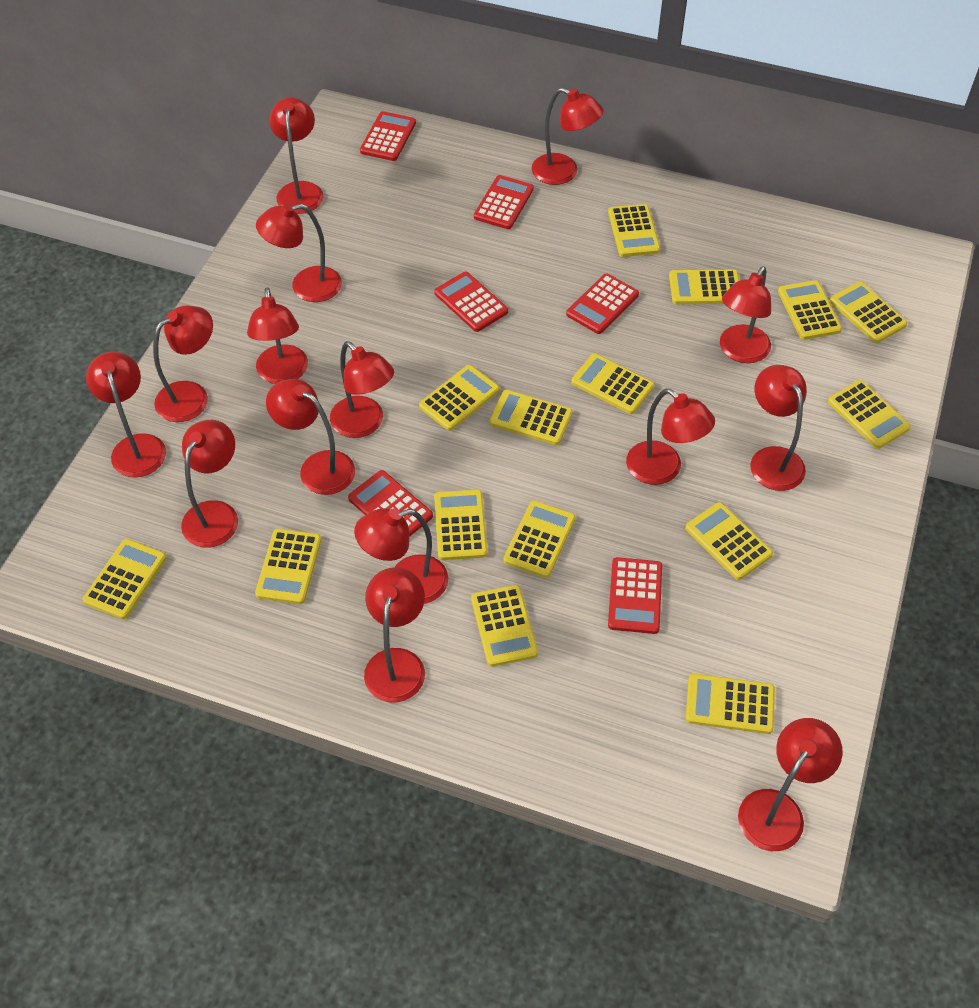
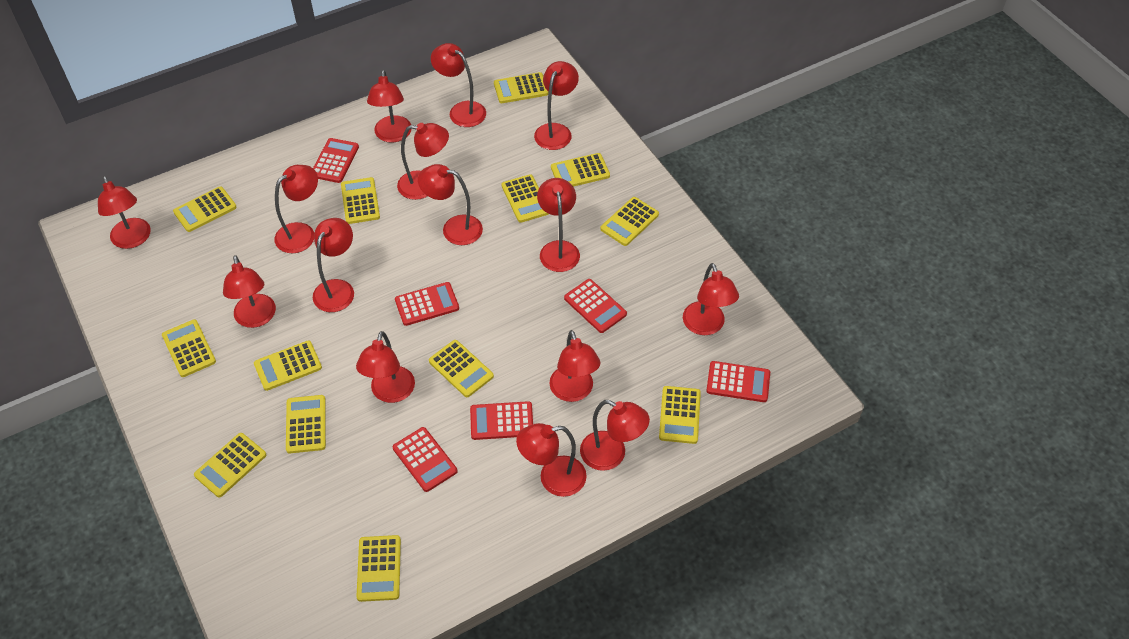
yellow calculator: [83,539,167,619] [255,529,321,604] [419,365,500,431] [434,490,487,560] [471,585,538,667] [489,390,572,445] [503,500,575,578] [571,353,654,414] [608,204,660,257] [669,270,739,304] [685,502,773,580] [686,673,775,734] [778,280,842,340] [828,380,911,449] [830,282,907,343] = 15 -> [162,319,216,377] [173,186,237,232] [194,433,266,498] [254,340,322,391] [286,395,326,453] [341,177,380,224] [356,535,401,602] [429,340,494,397] [494,72,548,103] [502,175,549,223] [551,153,610,187] [600,197,659,246] [659,386,701,444] = 13

